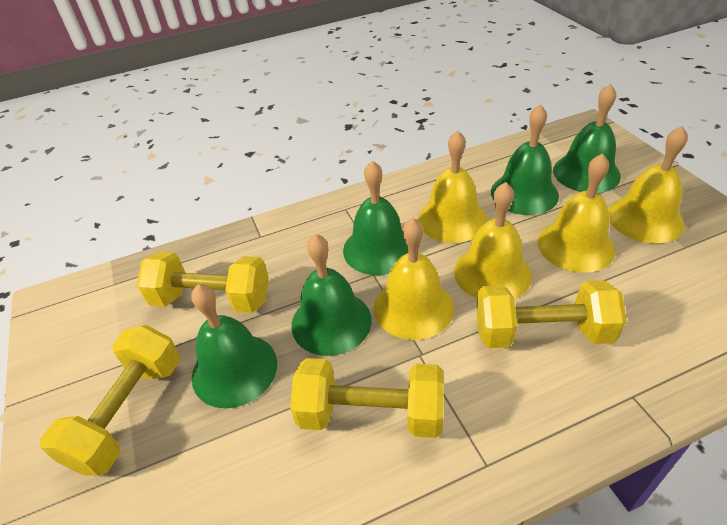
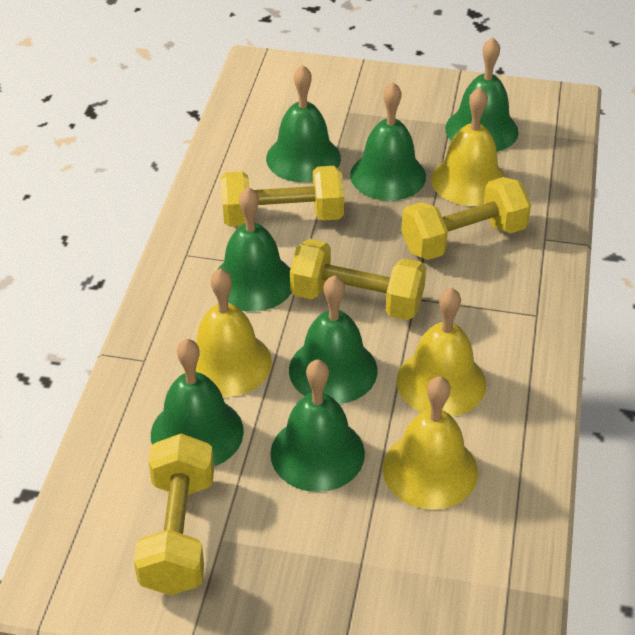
green bell: [191,284,277,408] [291,234,372,356] [343,161,408,275] [491,104,559,215] [553,84,621,193] = 5 -> [151,339,244,467] [213,187,292,312] [266,65,341,182] [270,359,365,492] [289,275,377,404] [350,82,426,201] [445,37,519,152] = 7
yellow bell: [374,218,454,340] [418,131,487,243] [454,182,532,299] [538,153,615,273] [608,126,688,243] = 5 -> [184,268,272,397] [382,376,478,510] [396,288,486,417] [431,87,506,206] = 4

